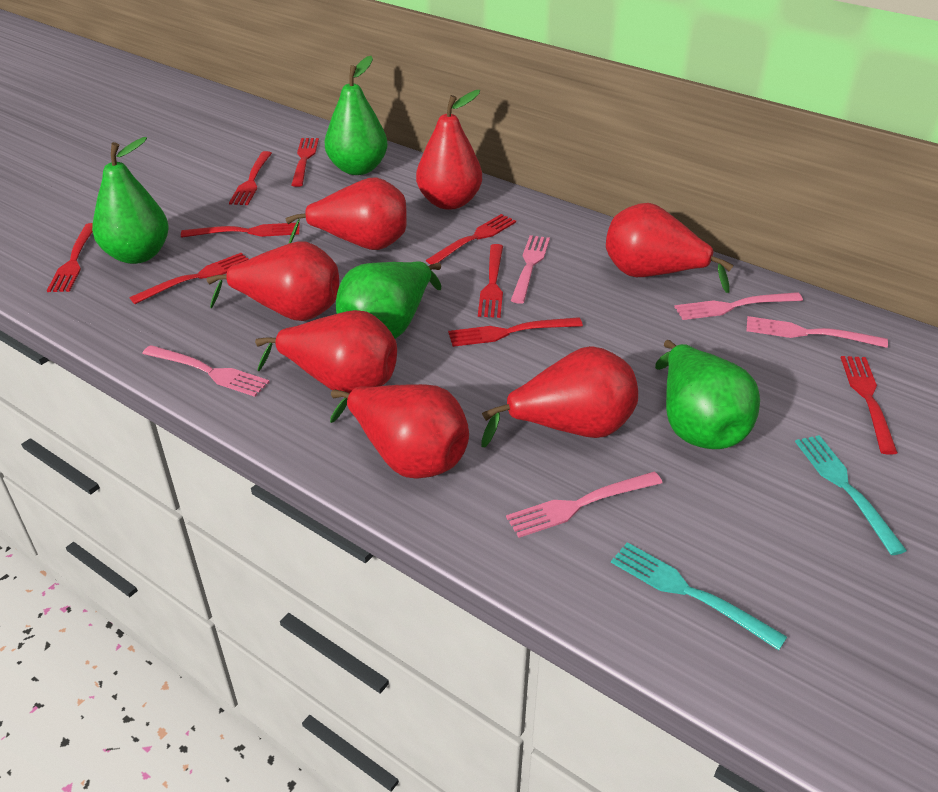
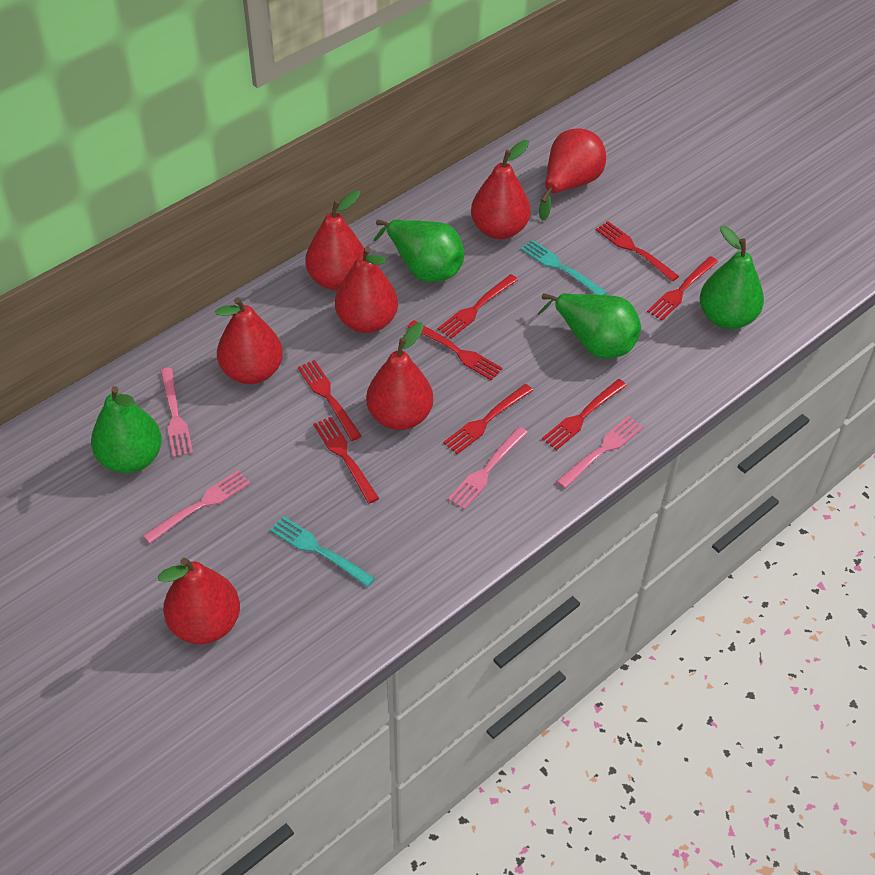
pink fork: [142,345,270,397] [506,471,663,538] [511,235,550,304] [674,292,803,320] [746,316,888,348] = 5 -> [143,470,250,544] [160,368,193,457] [448,426,528,510] [556,416,643,488] = 4
red fork: [47,223,93,292] [129,253,249,304] [181,222,300,238] [229,151,272,205] [291,138,319,187] [426,214,516,265] [448,317,583,347] [478,244,503,318] [841,356,898,455] = 9 -> [298,360,362,441] [313,417,379,504] [408,320,503,380] [438,274,518,339] [443,384,533,454] [542,379,627,450] [596,221,679,282] [647,256,718,320] = 8

